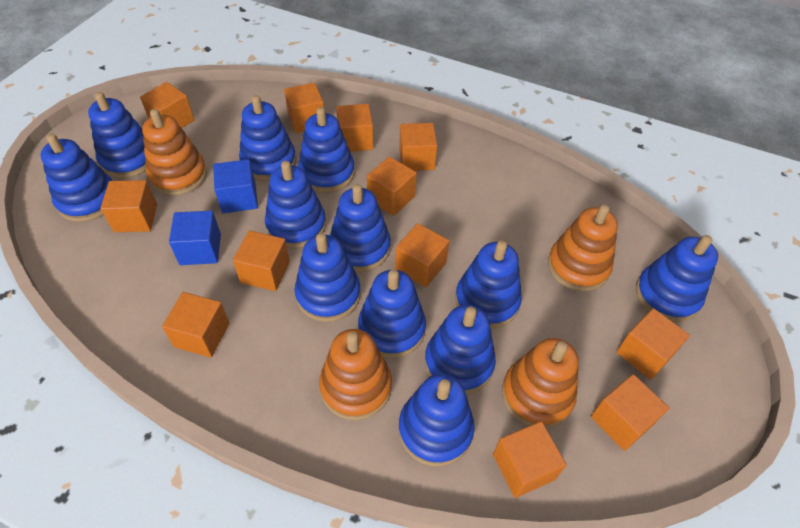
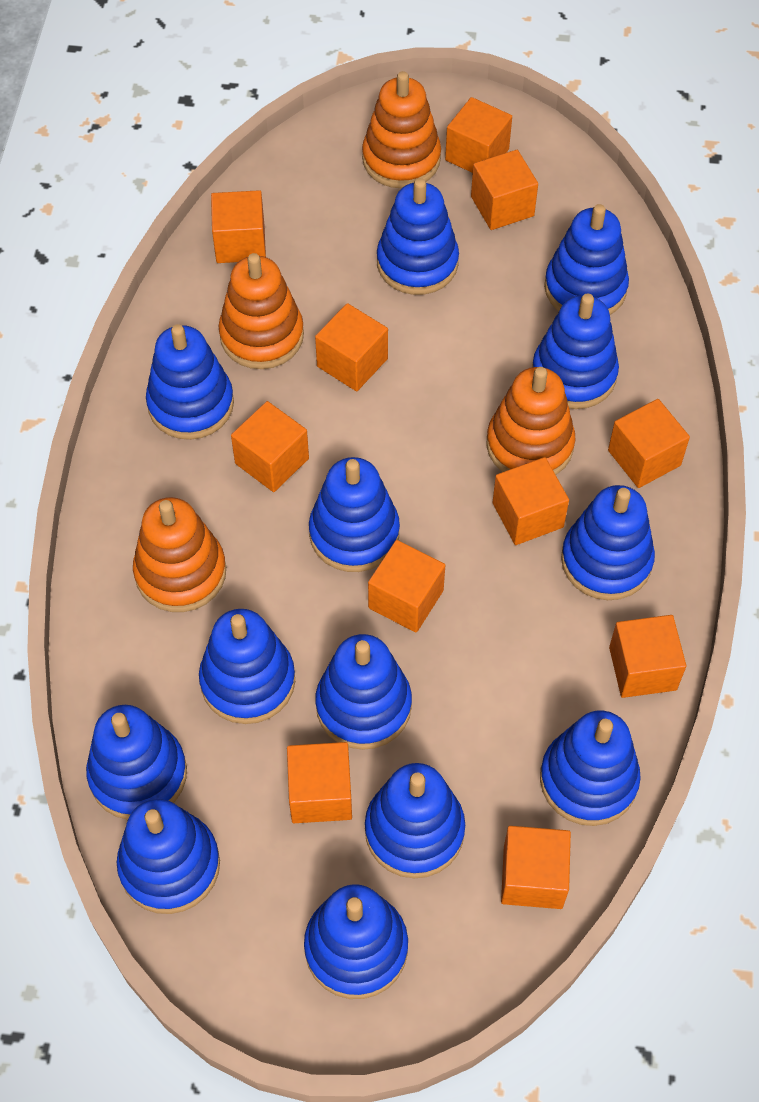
blue cube: [169,211,221,265] [213,159,258,213] = 2 -> none = 0
blue stacking toy: [41,134,112,222] [88,92,146,178] [239,95,296,181] [265,161,326,249] [294,233,361,322] [298,107,355,193] [330,184,391,272] [358,270,426,358] [399,374,475,467] [425,305,496,394] [455,240,522,329] [636,235,718,322] = 12 -> [86,705,187,820] [117,799,220,914] [146,324,234,440] [199,609,295,724] [304,884,408,999] [309,457,400,572] [316,634,412,750] [365,763,465,878] [377,178,459,295] [532,294,619,409] [540,711,641,826] [544,204,629,315] [561,485,655,600] = 13
orange cube: [100,180,157,232] [140,82,194,128] [162,292,229,358] [233,231,290,291] [284,83,324,133] [336,104,373,152] [367,156,417,216] [395,223,450,288] [399,123,437,171] [493,421,567,498] [591,374,669,451] [616,308,690,380] = 12 -> [211,190,266,263] [231,401,309,492] [287,742,352,823] [315,303,388,391] [368,540,445,633] [445,97,512,173] [471,150,538,230] [492,457,569,545] [501,826,571,909] [608,399,690,488] [609,615,686,698] = 11

